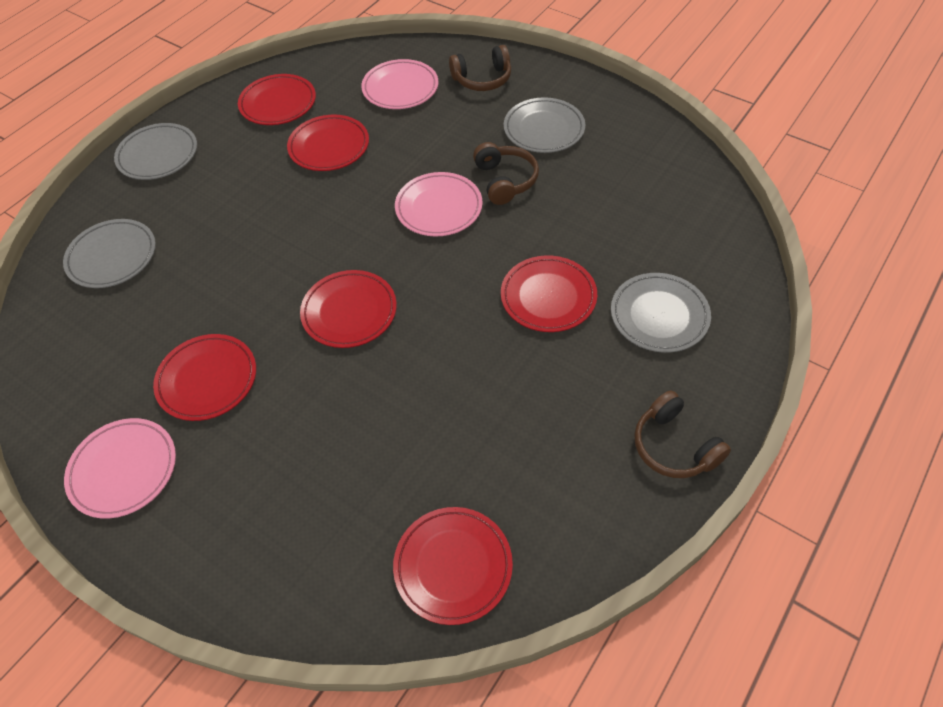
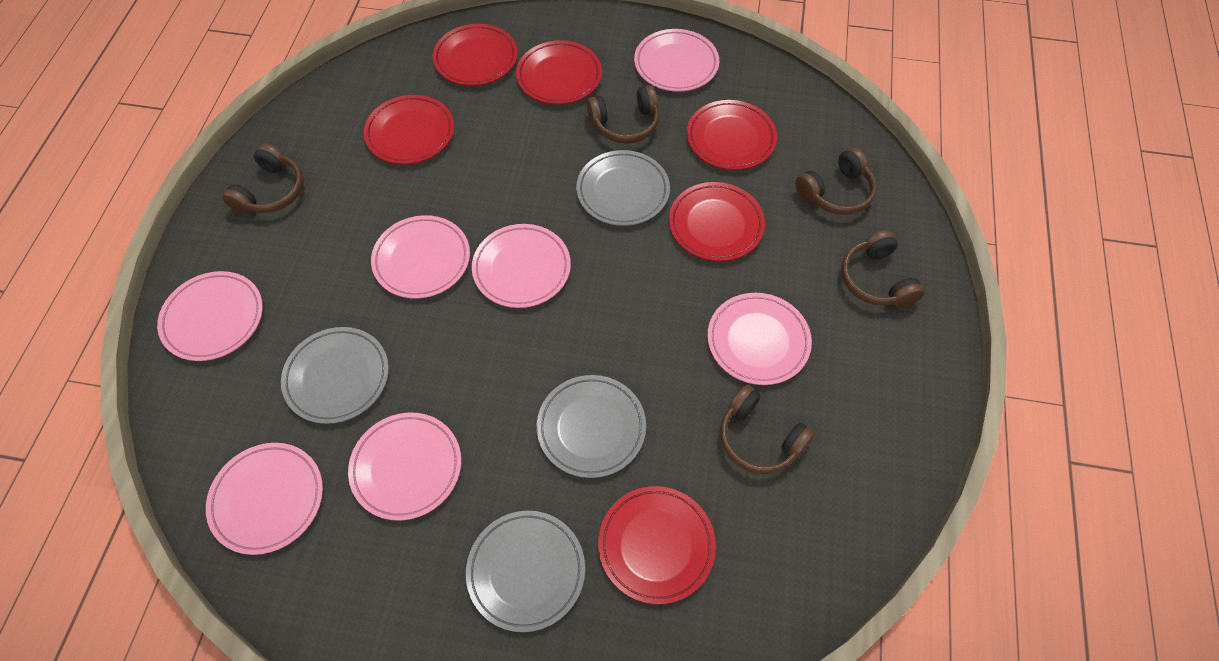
brown headphones: [449,45,511,91] [473,142,539,205] [634,390,731,478] = 3 -> [222,144,304,214] [587,85,659,144] [720,384,815,474] [795,147,877,215] [841,230,924,308] = 5
pink plate: [64,418,176,519] [361,59,438,109] [395,172,482,237] = 3 -> [157,271,263,361] [206,443,323,555] [348,413,461,521] [371,215,470,299] [472,224,571,308] [634,29,719,92] [707,293,812,385] = 7

